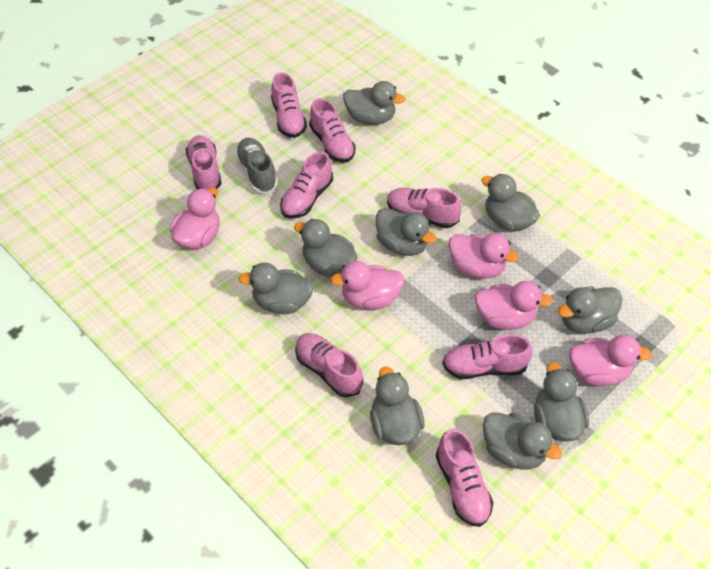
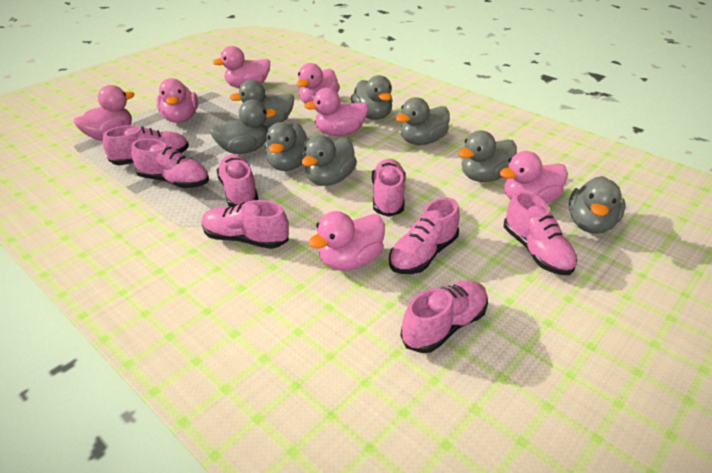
grey duck: [238,263,314,314] [294,219,358,277] [343,81,405,125] [370,367,425,445] [376,208,436,256] [481,174,540,232] [483,413,562,470] [534,362,589,441] [558,286,623,334] = 9 -> [209,100,277,154] [230,80,294,127] [265,122,309,171] [302,135,357,186] [351,75,393,120] [396,97,450,145] [458,131,517,182] [569,176,625,234] = 8
grey shoe: [235,138,278,194] = 1 -> none = 0
pink duck: [170,188,220,250] [330,261,405,310] [449,233,519,279] [475,281,553,330] [569,335,652,386] = 5 -> [74,85,135,141] [157,78,198,123] [213,46,270,88] [297,63,340,103] [304,88,368,136] [308,211,385,271] [499,151,568,203] = 7

